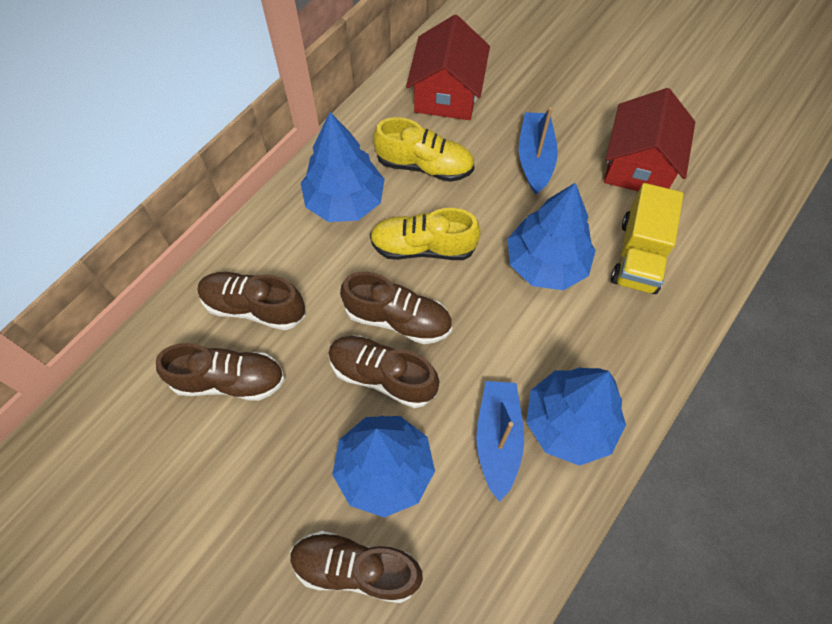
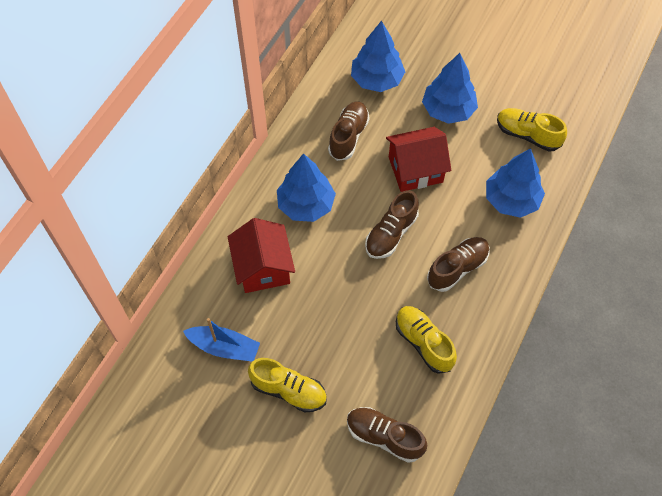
blue boat: [476,381,524,502] [519,107,558,194] = 2 -> [183,318,260,362] = 1
brown shoe: [156,343,285,401] [198,272,305,330] [290,531,423,603] [328,336,439,408] [340,272,452,344] = 5 -> [328,101,369,161] [347,407,427,463] [365,190,419,259] [427,237,490,292] = 4
yellow shoe: [370,208,481,260] [373,117,474,182] = 2 -> [248,358,327,412] [396,306,457,374] [497,108,567,152] = 3
yellow truck: [611,183,684,294] = 1 -> none = 0

